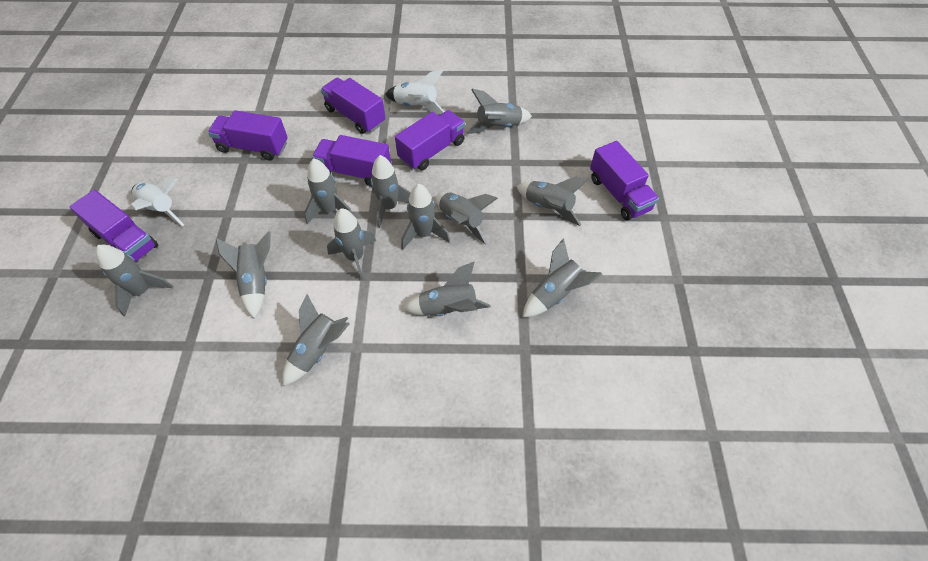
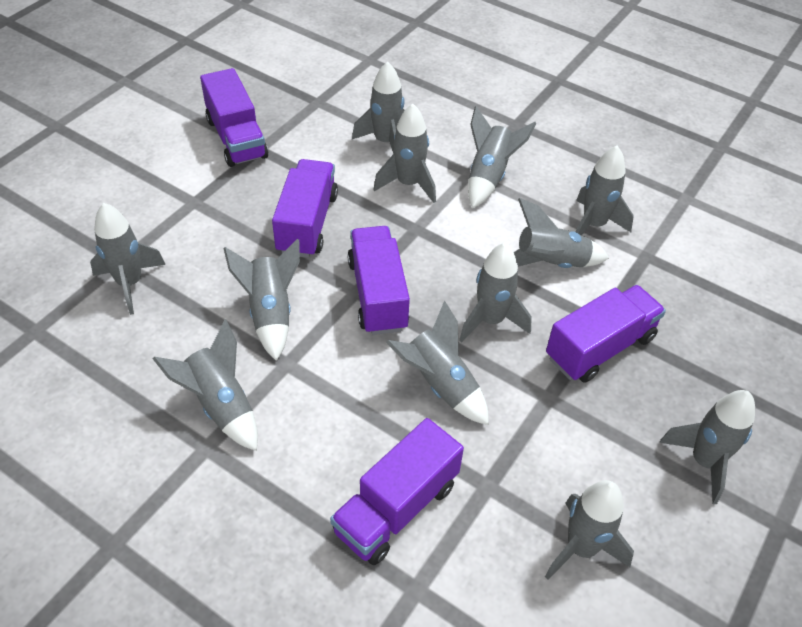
purple truck: [69,190,158,262] [208,110,288,160] [312,135,391,187] [321,78,386,134] [395,110,465,171] [590,141,659,220] = 6 -> [200,68,268,167] [272,159,338,258] [330,418,464,565] [347,226,410,335] [546,285,666,383] = 5
white rocket: [131,177,184,226] [385,70,445,114] = 2 -> none = 0

